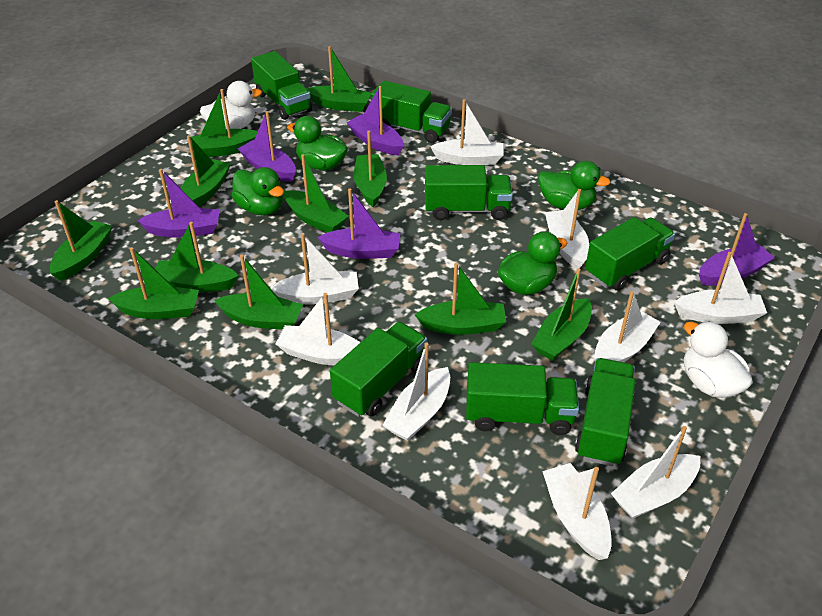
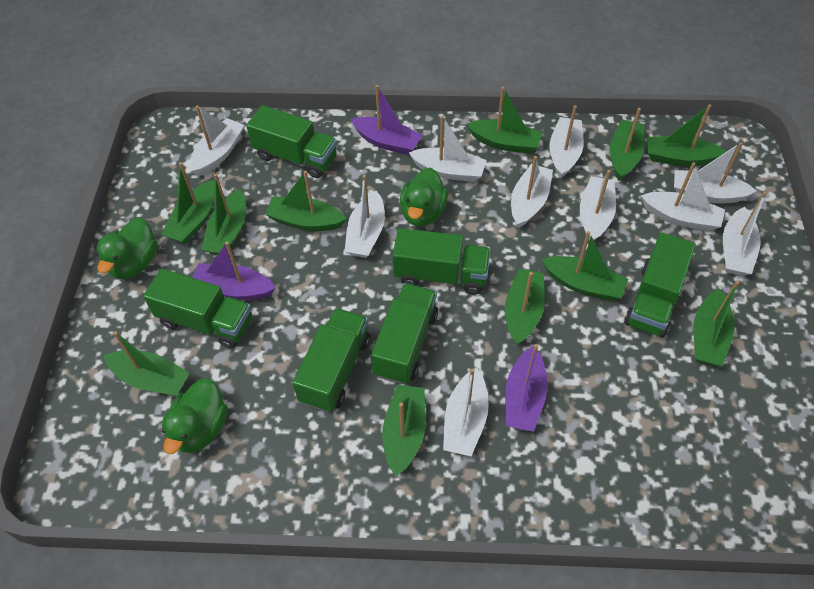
green duck: [231,167,284,216] [287,116,348,171] [498,231,567,295] [538,161,610,210] = 4 -> [96,217,158,279] [162,378,228,454] [400,168,448,226] = 3
green truck: [251,51,312,120] [330,322,427,417] [371,80,452,143] [425,165,513,220] [466,362,579,435] [575,358,636,466] [585,217,675,291] = 7 -> [143,268,252,349] [246,105,337,178] [293,308,370,412] [371,283,438,385] [392,228,491,295] [624,232,696,338] = 6
purple boat: [137,169,220,238] [238,111,296,182] [317,188,401,259] [347,86,404,156] [699,213,775,285] = 5 -> [192,241,276,300] [351,85,423,155] [505,344,548,432] = 3
white boat: [270,233,359,305] [276,293,361,365] [382,343,450,441] [430,99,503,165] [542,463,612,560] [545,189,589,269] [594,291,661,362] [611,426,700,519] [674,252,767,324] = 9 -> [189,105,244,176] [344,175,385,258] [409,116,487,182] [443,368,489,456] [511,156,553,228] [550,105,584,179] [580,170,616,241] [641,162,725,231] [674,142,756,204] [723,192,767,276] = 10
white duck: [200,81,262,129] [684,322,753,398] = 2 -> none = 0

